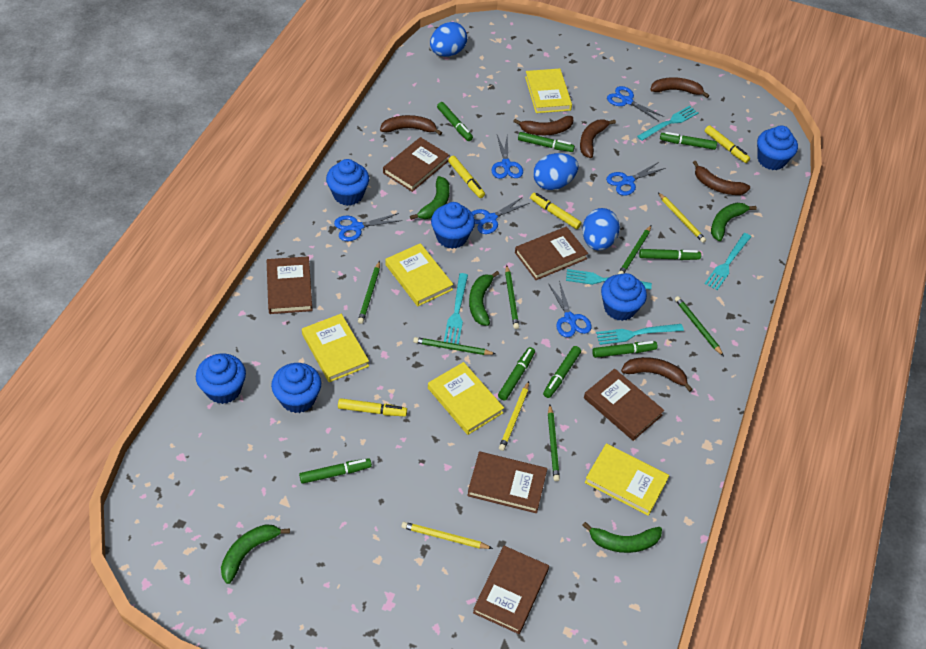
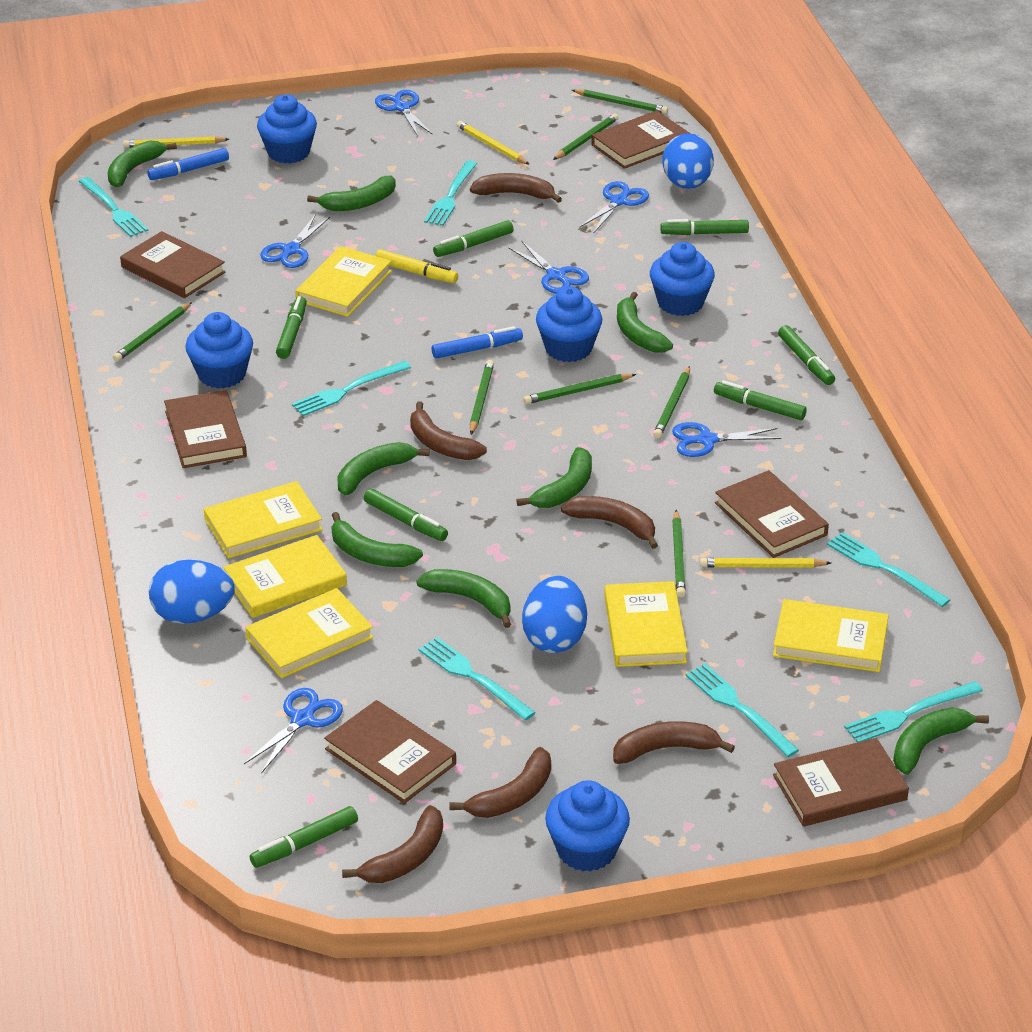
blue cupcake: [196,353,246,404] [271,363,321,413] [326,159,369,206] [431,202,475,249] [601,273,647,321] [757,126,798,170] = 6 -> [185,312,253,389] [257,95,317,164] [536,287,602,362] [545,780,630,872] [650,242,715,316] = 5
blue marker: none = 0 -> [147,148,229,180] [432,326,523,359] = 2
green banana: [221,524,290,584] [410,176,450,220] [469,271,499,326] [582,522,662,553] [711,203,757,241] = 5 -> [107,141,177,187] [307,176,396,211] [332,512,423,567] [337,442,430,495] [416,569,511,628] [516,447,592,508] [617,292,673,353] [893,708,989,775] = 8
green marker: [299,458,372,484] [437,102,473,141] [498,347,535,401] [518,132,575,152] [543,346,581,398] [592,341,657,358] [639,249,701,260] [660,132,717,150] = 8 -> [250,806,358,868] [276,296,307,359] [364,489,448,541] [433,220,514,257] [660,219,749,235] [714,380,807,420] [778,325,835,385] = 7
green pencil: [358,261,380,324] [413,337,495,355] [505,265,519,329] [548,405,560,481] [618,226,651,274] [675,296,724,356] = 6 -> [113,302,192,362] [470,360,494,435] [523,374,636,404] [553,114,619,160] [572,89,668,114] [653,366,690,438] [672,510,686,598] = 7
turquoise fork: [444,273,468,344] [566,269,652,290] [596,324,684,345] [637,106,698,141] [705,233,751,290] = 5 -> [79,177,148,237] [292,361,411,416] [418,637,536,721] [424,160,477,226] [685,664,799,757] [827,532,950,607] [844,681,983,742] = 7
yellow book: [302,314,369,382] [385,243,453,306] [428,362,504,435] [525,69,572,113] [585,443,669,516] = 5 -> [204,481,323,559] [223,535,347,618] [246,588,373,678] [296,246,392,317] [604,581,688,667] [773,599,889,672] = 6
yellow marker: [338,398,407,416] [448,156,485,198] [530,193,582,229] [705,125,750,163] = 4 -> [375,249,458,283] = 1

